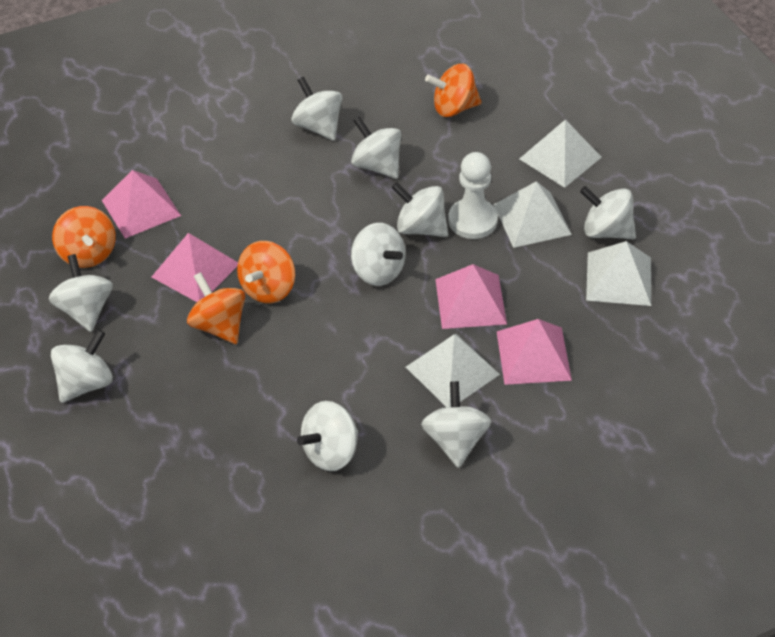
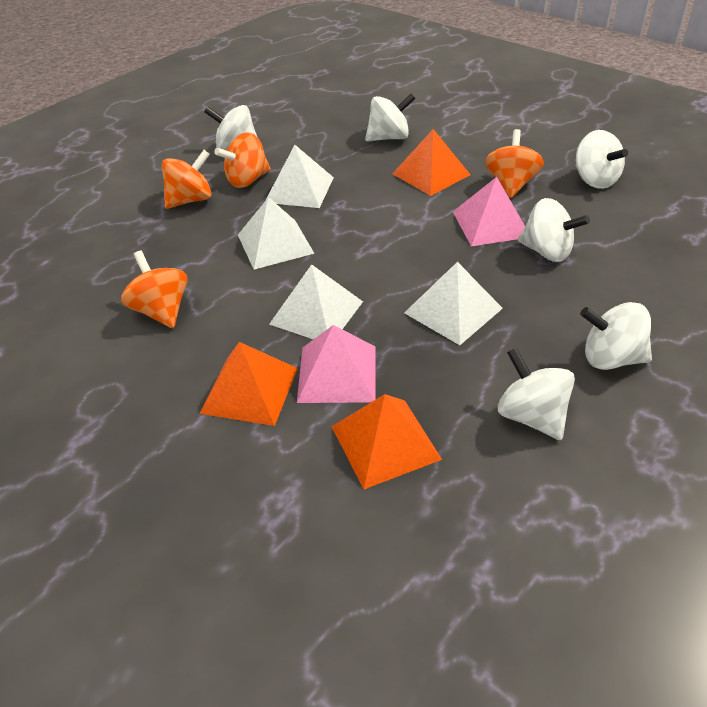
orange pyramid: none = 0 -> [199,342,298,426] [331,394,442,489] [392,129,470,196] = 3
pink pyramid: [102,170,181,239] [152,233,238,302] [435,264,507,329] [497,319,572,385] = 4 -> [297,325,376,403] [453,177,525,247] = 2
white pawn: [448,152,498,239] = 1 -> none = 0
white spinning top: [49,254,113,332] [51,329,113,403] [291,77,342,141] [297,401,358,471] [351,116,401,179] [351,223,406,286] [391,182,448,237] [421,381,491,468] [580,186,636,239] = 9 -> [204,105,257,151] [365,94,416,142] [498,347,575,440] [518,198,590,262] [576,130,628,189] [580,302,652,370] = 6

